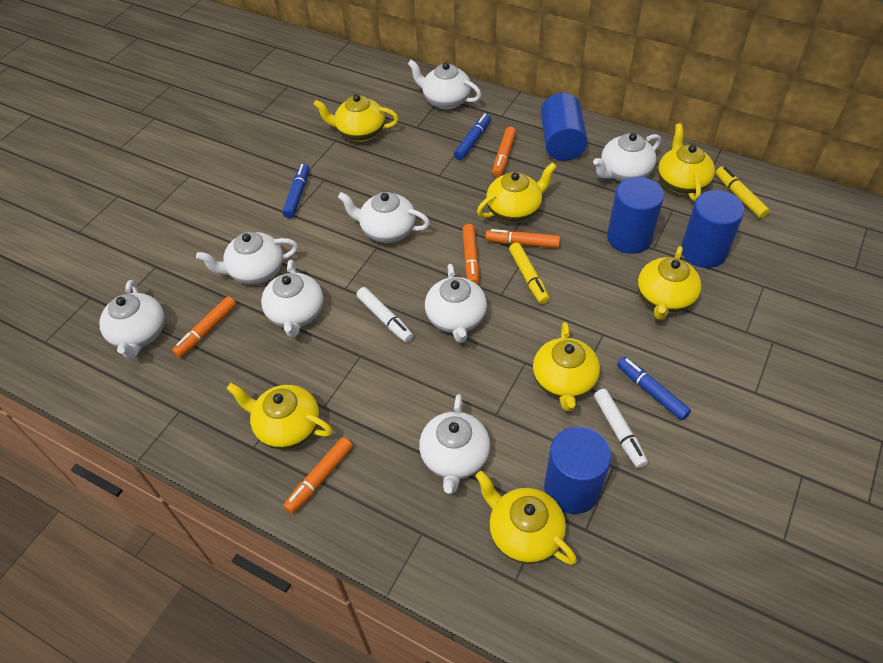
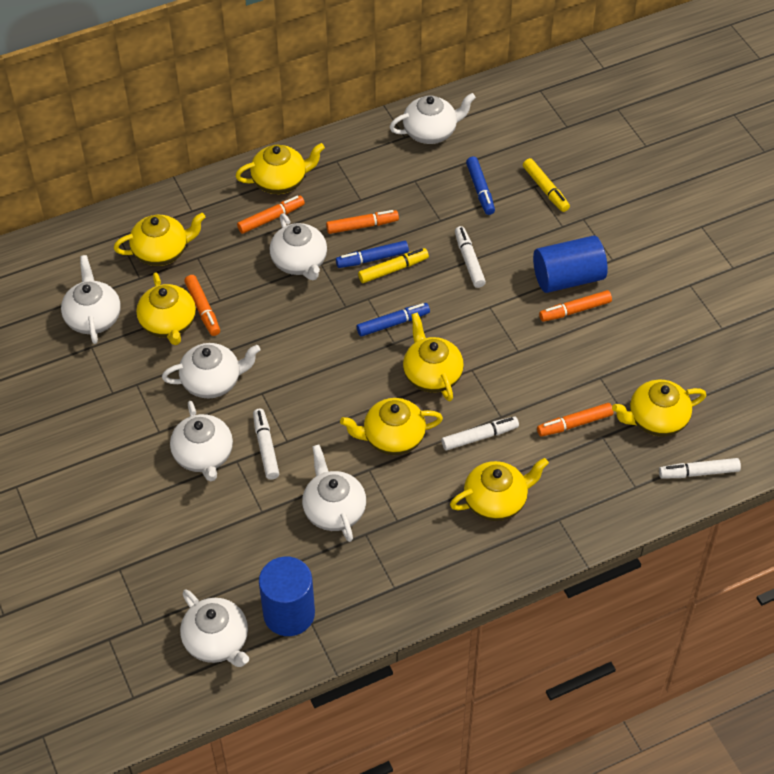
blue cylinder: [541,93,587,161] [544,427,611,514] [607,177,664,254] [681,190,744,268] = 4 -> [259,557,315,636] [533,235,608,293] = 2
white marker: [356,287,413,343] [594,389,648,468] = 2 -> [253,409,279,480] [441,417,519,450] [455,226,486,288] [659,458,741,479] = 4
white teapot: [99,280,165,359] [196,232,298,284] [261,260,323,337] [338,192,430,243] [408,60,481,109] [419,394,490,494] [425,264,487,343] [593,133,661,181] = 8 -> [61,255,121,344] [162,343,261,398] [170,401,233,482] [180,589,249,667] [270,213,327,280] [302,444,366,542] [390,93,476,144] = 7

